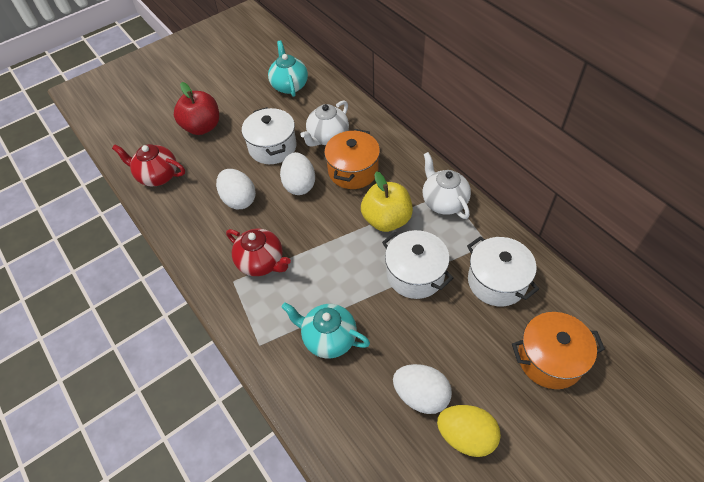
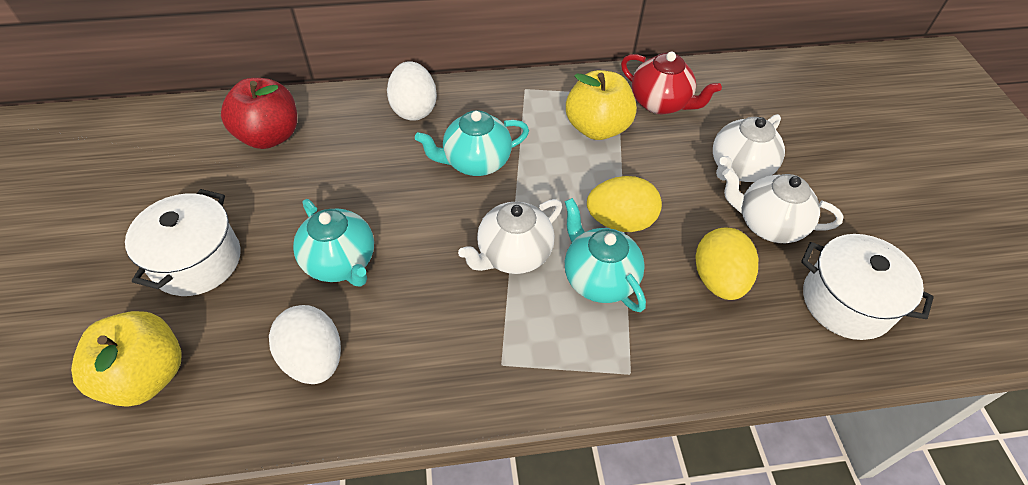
orange pot: [324,129,380,189] [512,312,605,389] = 2 -> none = 0
red teapot: [112,144,185,186] [226,229,291,276] = 2 -> [621,51,722,114] = 1
turquoise teapot: [268,40,308,97] [281,303,370,359] = 2 -> [293,199,374,287] [415,110,529,176] [565,198,646,312] = 3
white egg: [216,169,256,209] [280,152,315,195] [393,364,452,414] = 3 -> [269,305,341,384] [387,61,437,121] = 2
white pot: [242,107,296,164] [382,230,453,299] [467,236,539,306] = 3 -> [125,189,241,296] [801,234,934,340] = 2
white teapot: [300,100,349,147] [423,152,471,219] = 2 -> [458,199,562,274] [713,114,785,182] [722,168,843,243] = 3
yellow apple: [361,171,413,232] = 1 -> [71,311,182,406] [566,70,637,140] = 2
yellow egg: [437,405,501,457] = 1 -> [587,176,662,232] [695,228,758,300] = 2

